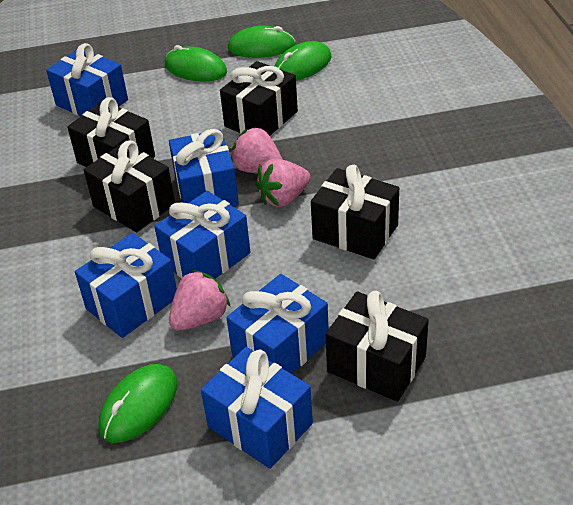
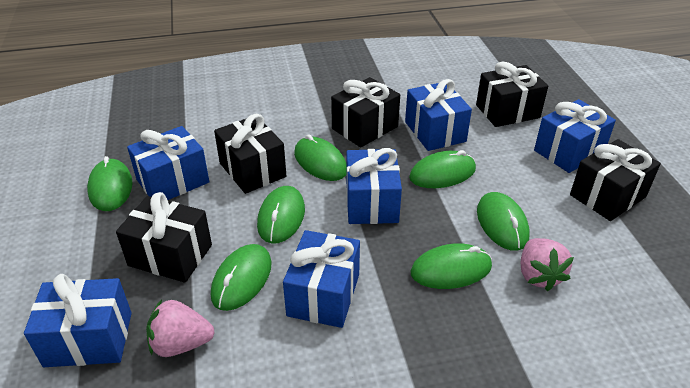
green mouse: [99,364,177,443] [165,45,227,81] [228,26,295,58] [274,41,332,81] = 4 -> [87,156,132,211] [211,244,272,311] [257,186,305,243] [294,134,346,181] [409,150,476,188] [411,243,492,289] [477,192,529,251] = 7
pink strawberry: [169,270,230,330] [231,127,283,174] [256,159,311,207] = 3 -> [146,299,215,357] [521,238,574,291] = 2

